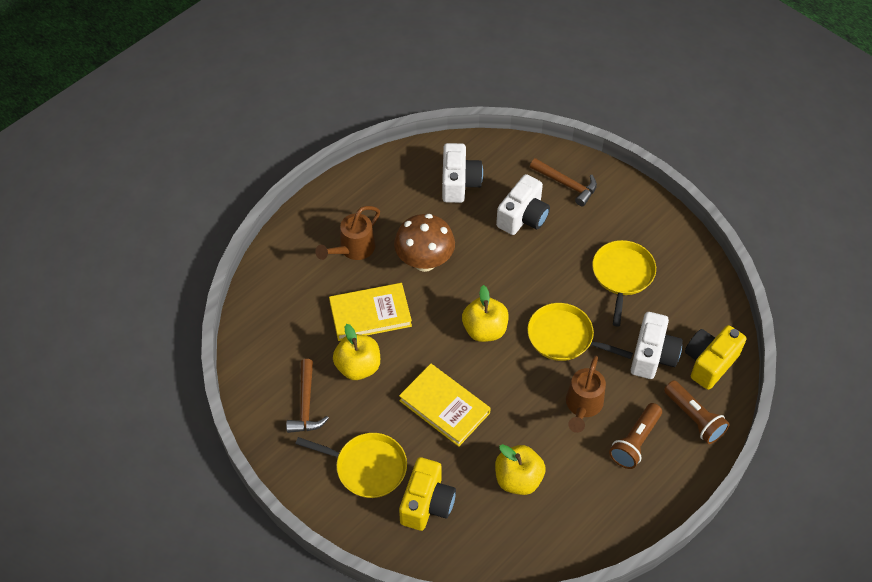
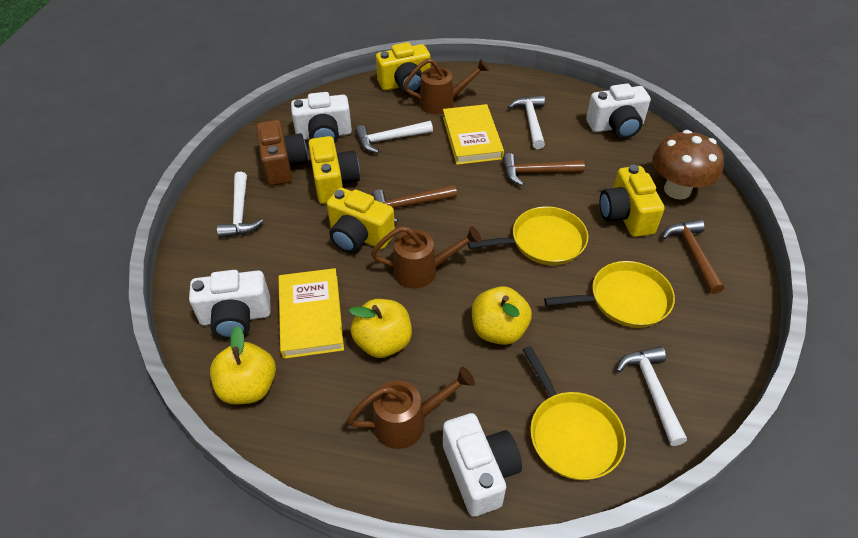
brown camera: none = 0 -> [256,120,308,186] = 1
brown flashlight: [609,403,662,469] [664,380,730,444] = 2 -> none = 0
brown hammer: [286,359,329,433] [530,158,597,206] = 2 -> [372,185,457,222] [503,153,585,186] [662,219,724,294] = 3
brown watering can: [315,206,380,260] [566,355,606,433] = 2 -> [347,367,475,449] [371,226,481,289] [403,58,489,114] = 3
white camera: [442,143,483,203] [496,174,550,235] [631,312,683,379] = 3 -> [189,270,270,339] [291,92,352,143] [443,413,522,517] [586,83,651,139] = 4
white hammer: none = 0 -> [217,172,264,238] [355,121,433,153] [508,95,545,149] [616,346,687,446] = 4
yellow camera: [399,457,456,531] [685,325,746,390] = 2 -> [308,136,360,204] [327,188,395,253] [376,42,431,94] [600,165,665,237] = 4

